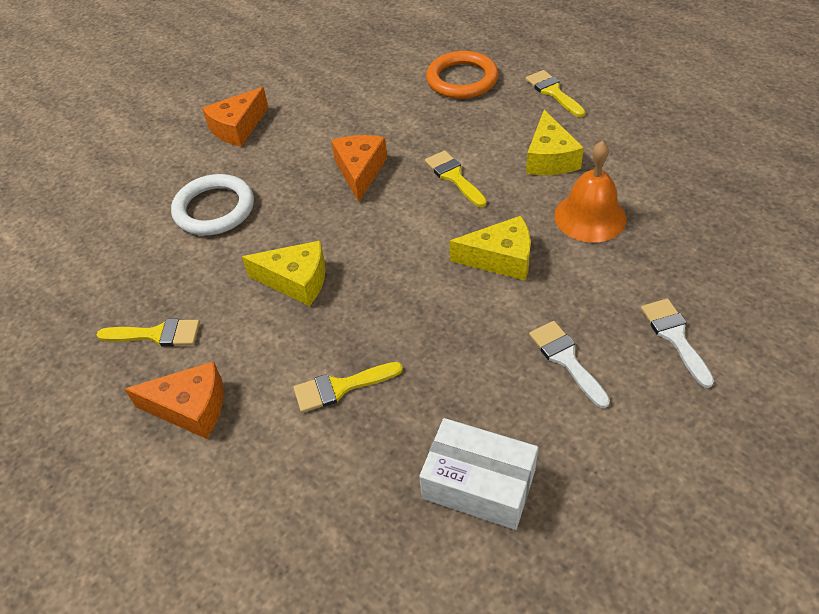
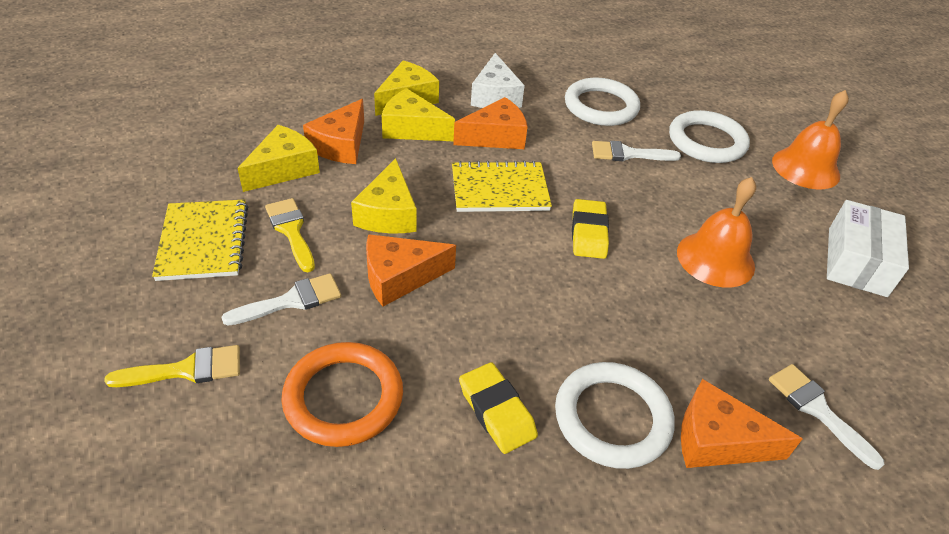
orange bell: [554,141,626,243] = 1 -> [677,177,756,288] [772,90,849,189] = 2
orange cheese: [125,361,224,439] [202,87,268,147] [331,135,387,202] = 3 -> [303,99,364,164] [366,234,456,307] [453,97,528,149] [681,379,803,468] = 4
white brush: [529,321,610,408] [641,298,714,388] = 2 -> [221,273,341,326] [592,141,681,161] [769,364,884,470] = 3
white cheese: none = 0 -> [471,53,525,108] = 1
white ring: [171,174,254,235] = 1 -> [555,362,675,469] [565,78,640,126] [669,110,750,163] = 3
yellow brush: [97,319,200,347] [293,362,403,413] [425,150,487,207] [526,70,585,117] = 4 -> [104,345,240,387] [265,198,315,272] = 2
yellow cheese: [242,241,326,306] [450,216,531,281] [526,110,584,175] = 3 -> [238,125,320,192] [351,158,417,233] [374,60,439,116] [382,88,455,141] = 4
yellow eraser: none = 0 -> [459,362,538,454] [572,199,609,259] = 2
yellow notebook: none = 0 -> [152,199,248,281] [452,161,552,212] = 2

